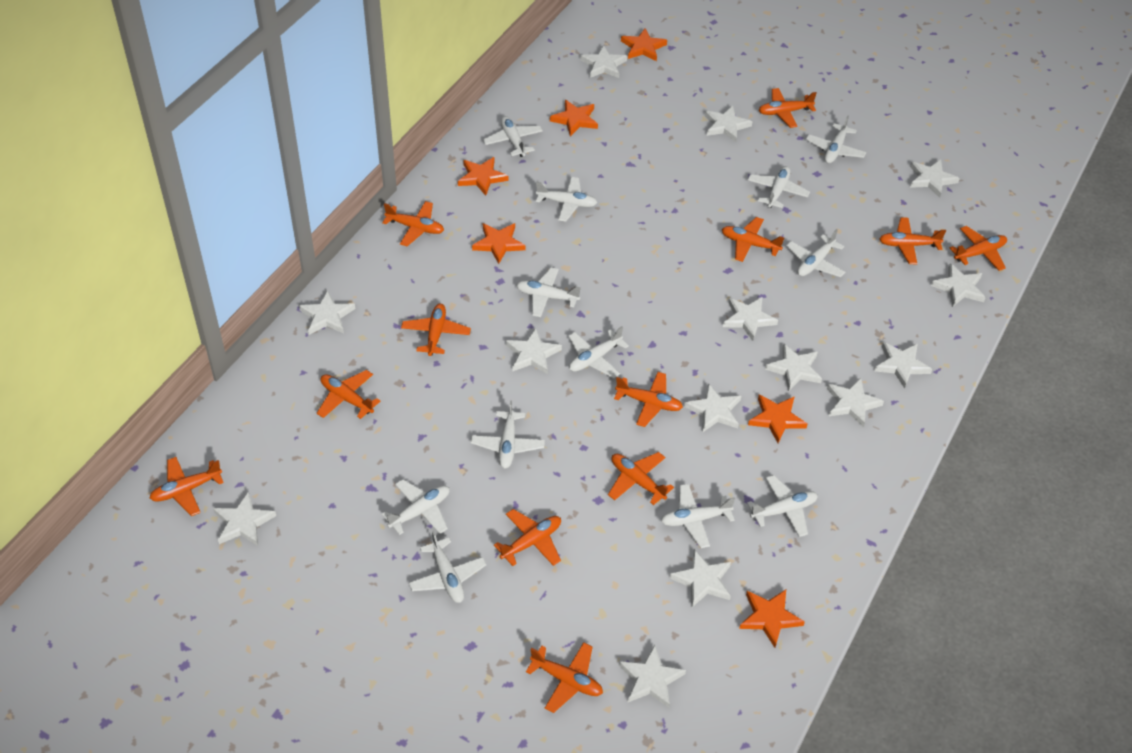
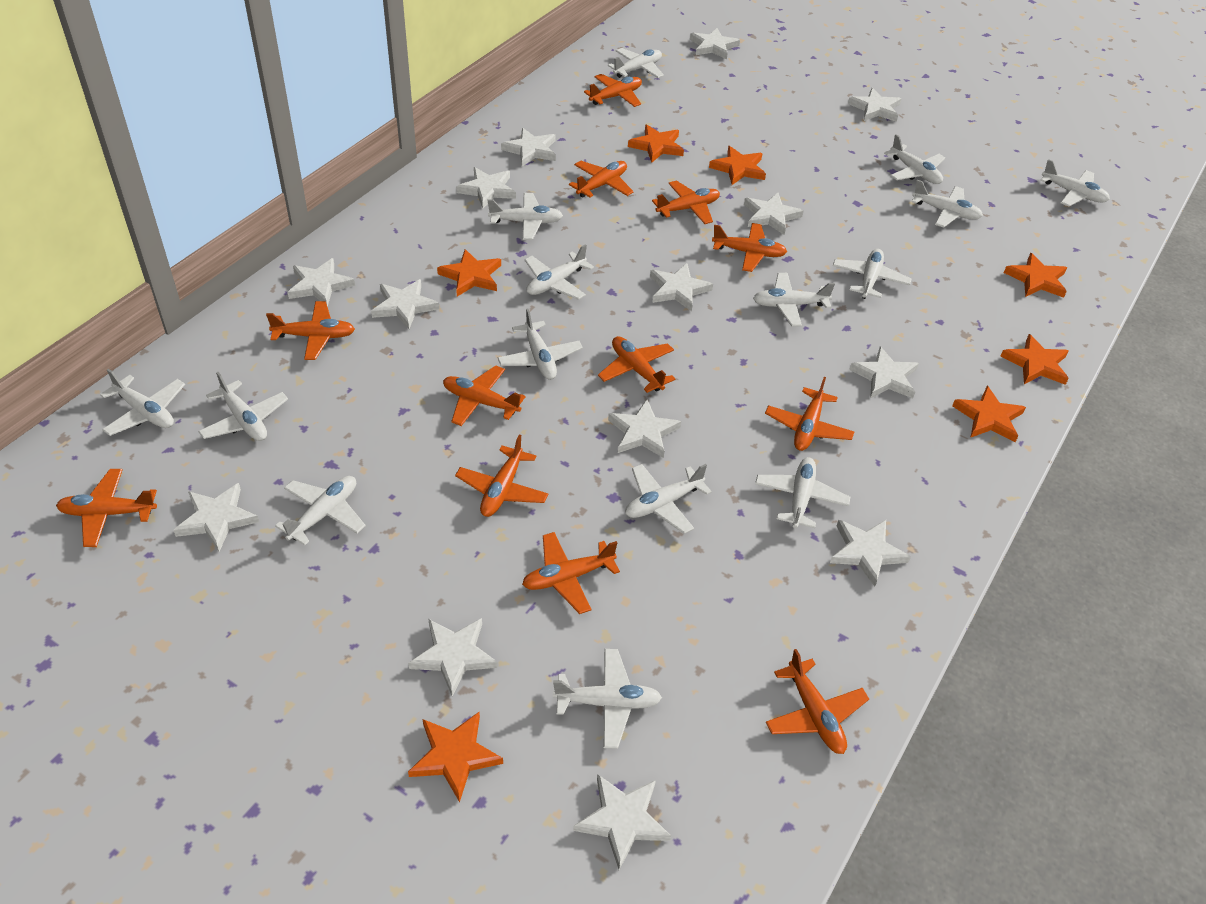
orange star: [458,157,508,196] [472,223,525,264] [550,100,598,136] [621,28,667,61] [739,589,805,647] [748,394,808,443] = 6 -> [408,712,503,802] [437,249,501,297] [628,124,684,163] [709,146,766,185] [952,386,1026,442] [1000,334,1069,385] [1004,253,1067,298] = 7
white plane: [382,479,450,535] [409,531,486,603] [471,400,545,468] [483,116,543,157] [516,267,581,317] [536,177,597,222] [568,326,629,378] [661,484,735,548] [747,475,818,537] [748,166,810,208] [786,229,845,277] [806,115,866,163] = 12 -> [100,369,185,436] [198,372,288,441] [275,476,366,545] [487,193,563,240] [497,308,583,380] [525,244,594,300] [553,649,662,749] [608,48,664,78] [625,464,712,534] [753,273,835,327] [755,457,850,528] [833,249,911,299] [884,134,945,184] [912,180,983,228] [1040,159,1110,206] = 15

